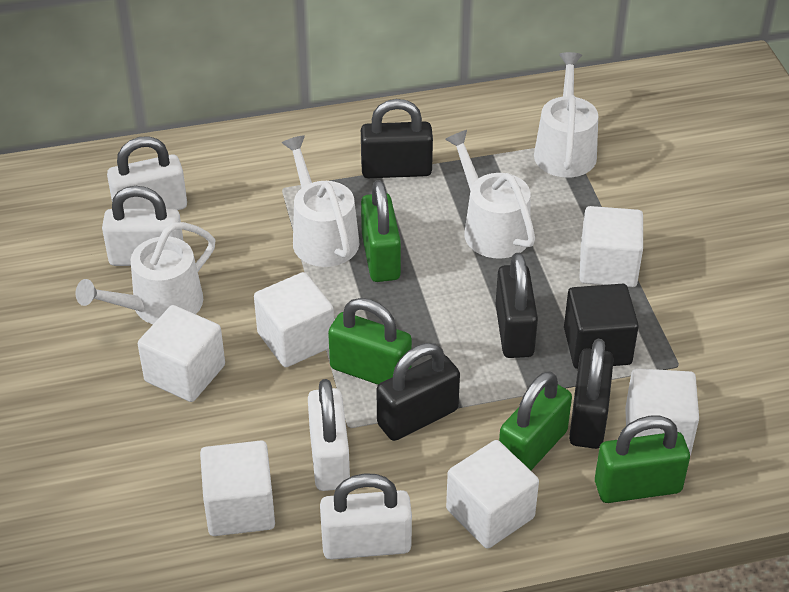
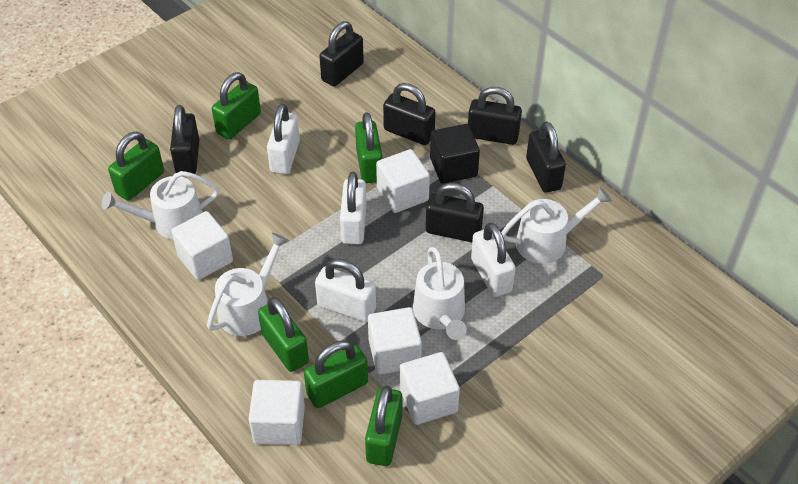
black padlock: [361,99,433,178] [376,343,460,441] [496,253,538,358] [569,339,614,449] = 4 -> [170,105,199,174] [320,21,364,86] [383,83,435,145] [426,183,484,242] [468,87,522,145] [526,121,566,193] = 6
green padlock: [328,298,412,385] [361,180,401,282] [499,371,572,470] [595,416,690,503] = 4 -> [108,132,164,201] [212,72,261,140] [258,297,309,372] [304,341,368,408] [355,112,383,183] [365,386,402,466] = 6
white cube: [138,305,225,402] [200,441,275,536] [254,272,334,367] [446,440,539,549] [580,206,643,287] [625,368,699,455] = 6 -> [171,211,233,280] [248,380,305,445] [368,307,422,375] [376,149,430,213] [400,352,460,425] = 5

